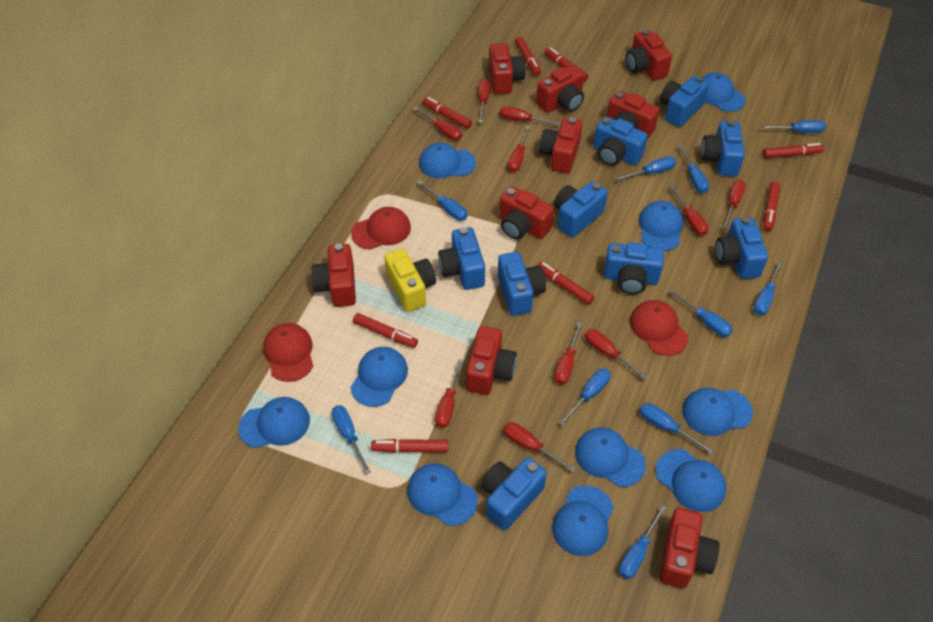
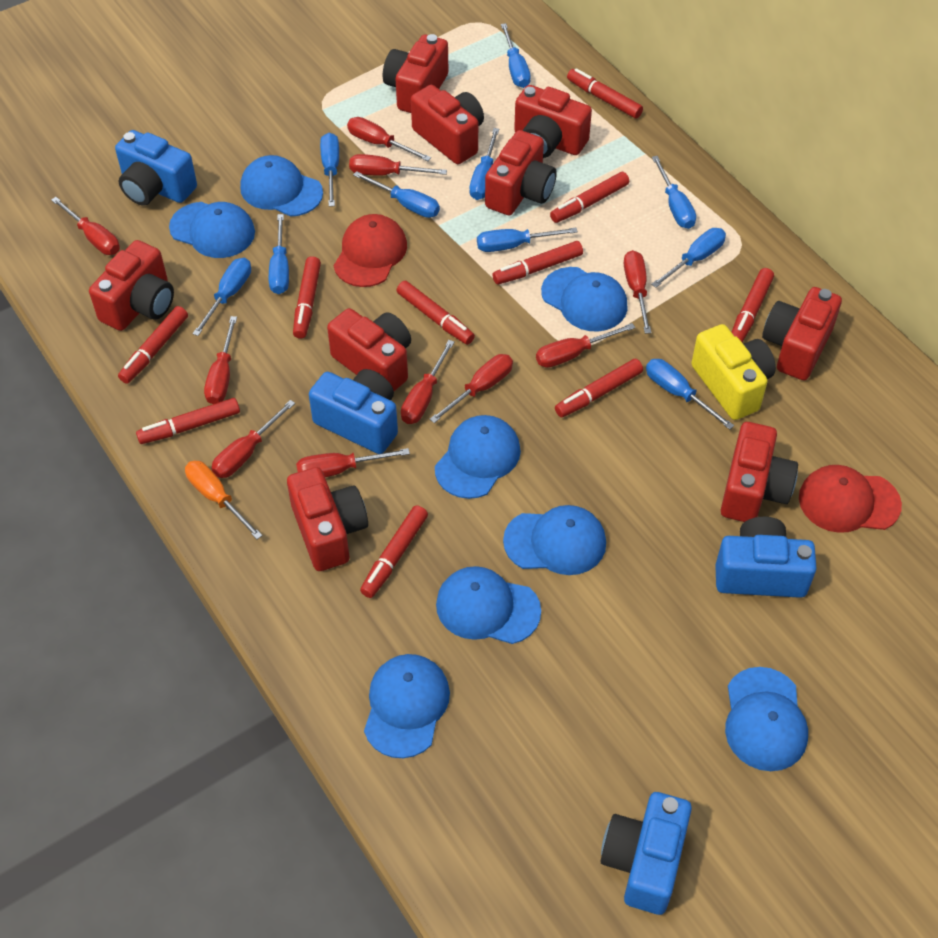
blue camera: [438,227,485,290] [481,457,547,530] [498,252,546,316] [554,181,608,237] [593,116,648,166] [604,242,664,295] [660,75,709,127] [701,120,745,176] [715,217,768,279] = 9 -> [115,130,197,206] [309,369,398,454] [600,792,692,915] [715,517,817,598] = 4
blue cap: [238,397,310,448] [350,347,408,407] [407,463,478,526] [419,143,476,179] [552,485,614,556] [575,427,646,487] [639,201,683,251] [656,449,726,512] [682,388,753,436] [703,72,746,112] = 10 -> [169,202,255,258] [240,155,323,217] [364,654,450,758] [435,415,521,499] [436,566,541,644] [503,505,606,575] [541,267,628,331] [725,667,808,771] = 8
orange screwdriver: none = 0 -> [185,461,263,539] = 1
red cap: [263,323,313,382] [351,207,411,250] [630,300,688,356] = 3 -> [334,214,407,287] [799,465,902,533] = 2
red marker: [353,313,418,348] [371,439,448,453] [422,97,472,129] [515,36,541,76] [537,261,594,305] [545,47,588,82] [763,143,824,158] [763,181,780,232] = 8 -> [118,306,188,384] [136,398,240,444] [293,256,321,339] [360,505,428,598] [397,281,475,345] [492,241,583,284] [550,172,629,223] [555,358,643,417] [567,68,643,118] [732,268,774,342] = 10

